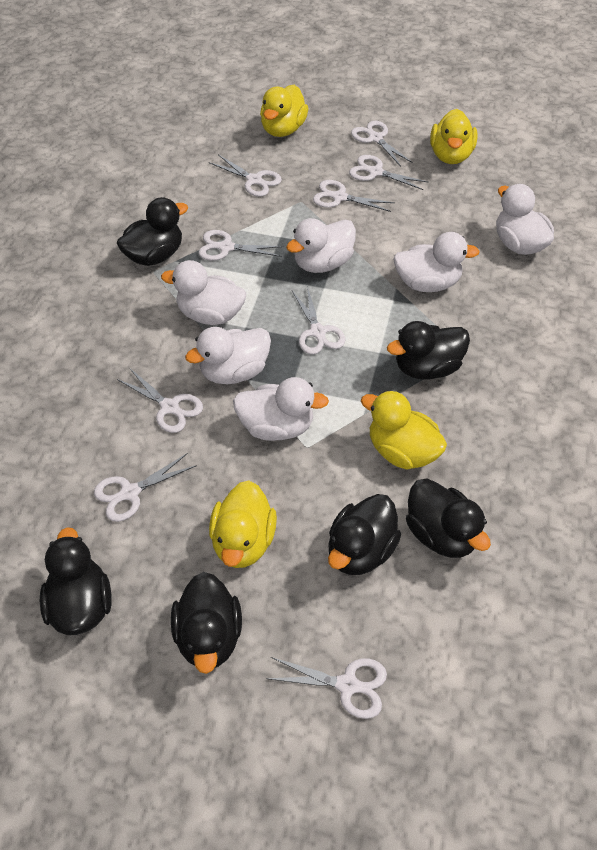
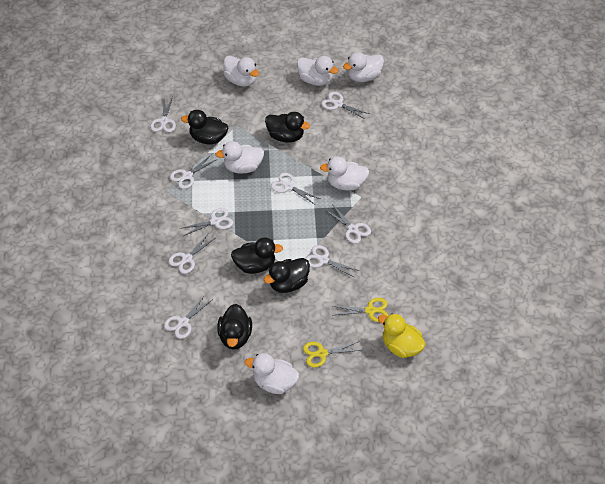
black duck: [40,527,112,635] [117,197,188,266] [171,572,242,674] [328,494,401,575] [387,321,470,380] [406,478,491,558] = 6 -> [181,110,228,145] [217,304,252,349] [231,237,283,274] [264,258,310,293] [265,112,310,143] = 5
yellow duck: [209,480,277,568] [260,85,309,137] [361,391,447,469] [430,109,478,164] = 4 -> [378,313,426,358] = 1
yellow scissors: none = 0 -> [303,342,361,368] [333,298,388,322] = 2

